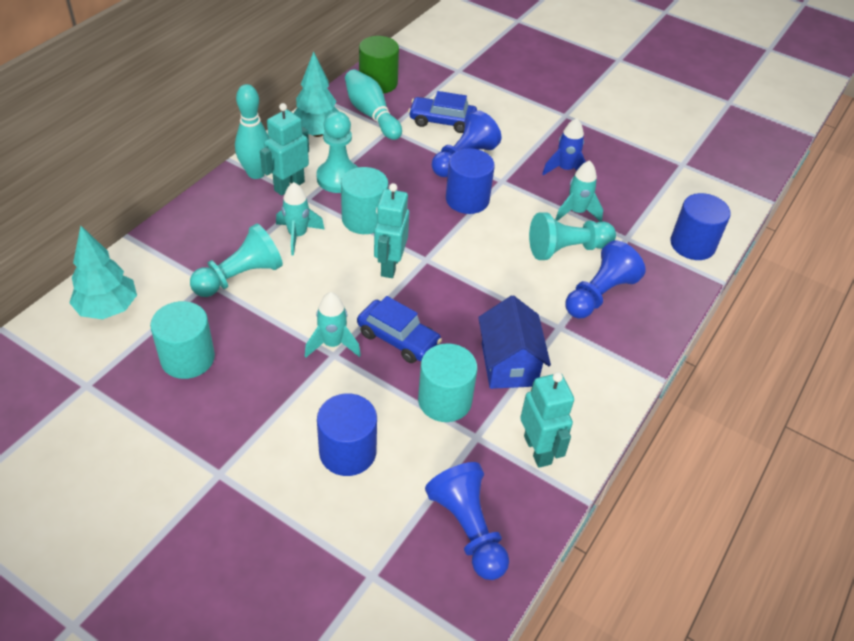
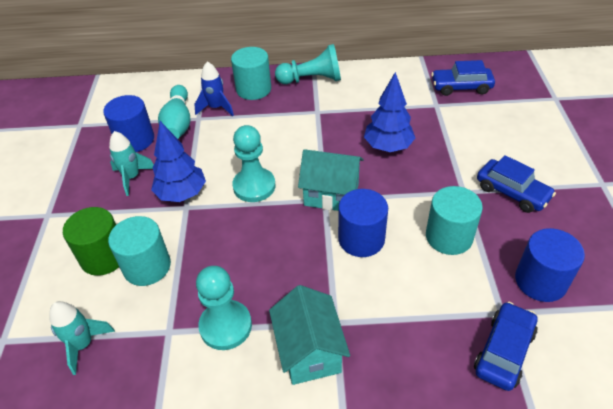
blue car: [357,296,442,363] [408,91,477,133] = 2 -> [431,60,495,96] [474,302,538,391] [477,155,556,213] = 3
blue house: [478,295,551,389] = 1 -> none = 0
blue pawn: [425,462,509,580] [432,110,501,177] [565,241,645,318] = 3 -> none = 0
blue tree: none = 0 -> [151,121,206,202] [364,72,415,152] = 2
turquoise bowling pin: [235,84,269,179] [345,69,402,140] = 2 -> [158,85,190,139] = 1
turquoise house: none = 0 -> [269,285,350,385] [298,149,364,211] = 2
turquoise robot: [260,103,309,196] [374,183,409,278] [520,372,574,468] = 3 -> none = 0
turquoise rocket: [276,182,325,255] [305,292,361,357] [555,160,603,222] = 3 -> [49,301,115,375] [109,131,154,196] = 2
turquoise tree: [69,226,137,319] [294,51,340,137] = 2 -> none = 0

